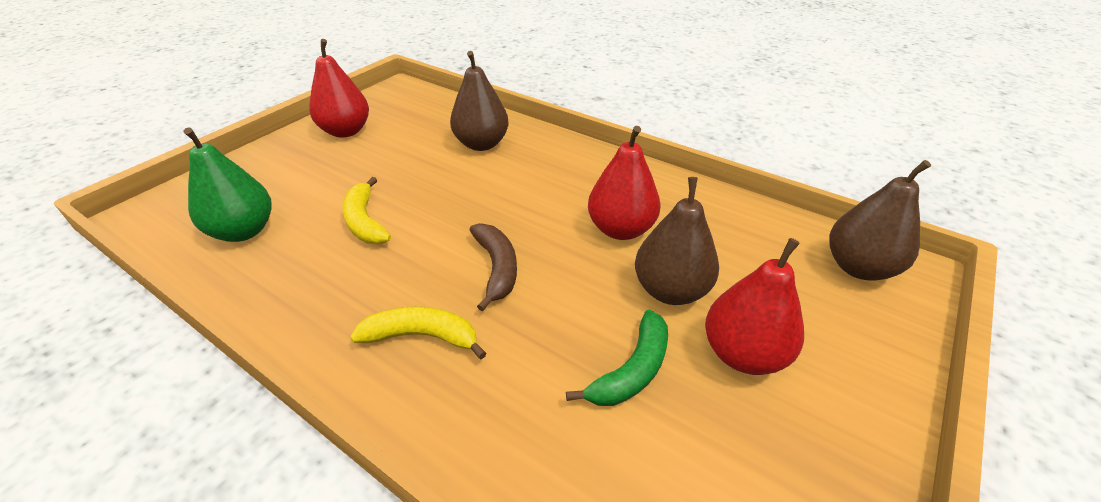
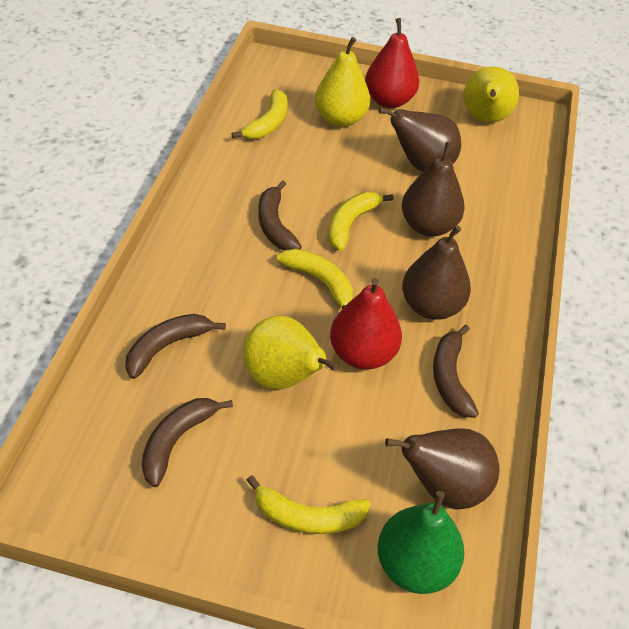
brown banana: [470,223,517,312] = 1 -> [125,314,226,379] [141,398,233,487] [258,180,302,251] [433,325,479,418] = 4
brown pear: [450,51,509,151] [635,177,719,305] [829,160,931,281] = 3 -> [379,107,461,172] [385,428,499,510] [402,142,465,237] [402,225,471,320] = 4
green banana: [566,310,668,406] = 1 -> none = 0
red pear: [310,39,369,138] [588,126,660,240] [705,238,804,375] = 3 -> [330,278,402,370] [365,18,419,108] = 2
yellow banana: [342,177,391,244] [350,307,487,359] = 2 -> [231,89,288,139] [247,475,371,534] [277,249,353,309] [328,192,393,251] = 4
yellow pear: none = 0 -> [243,315,338,389] [315,37,370,127] [463,66,519,123] = 3

